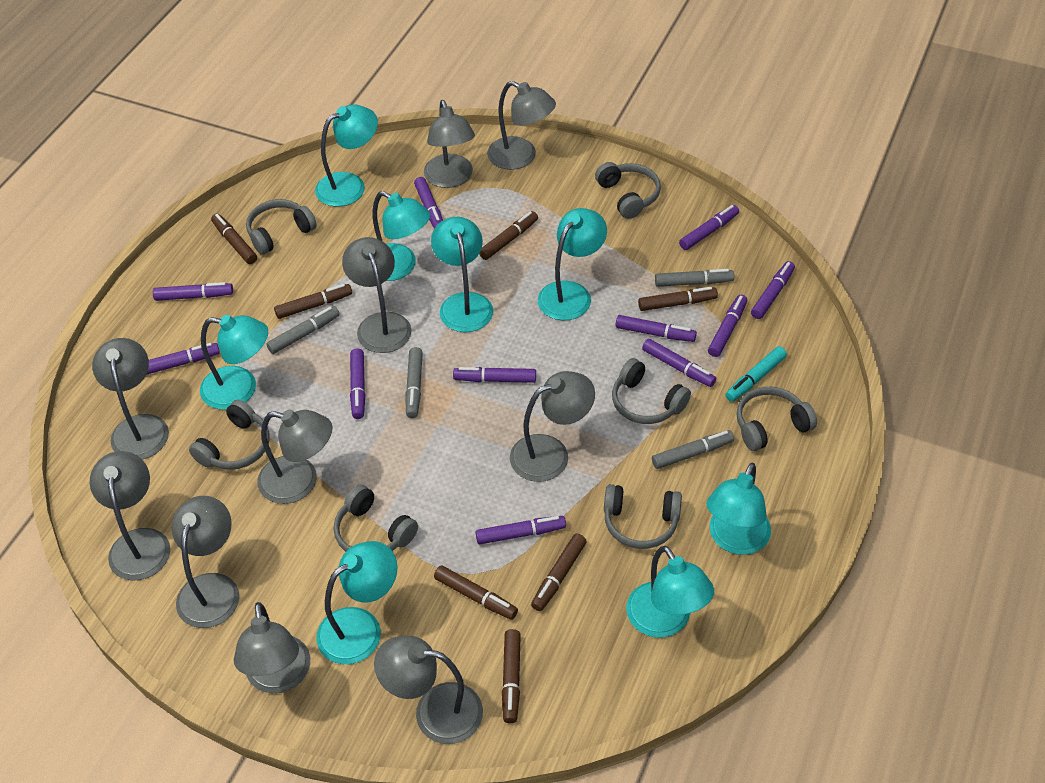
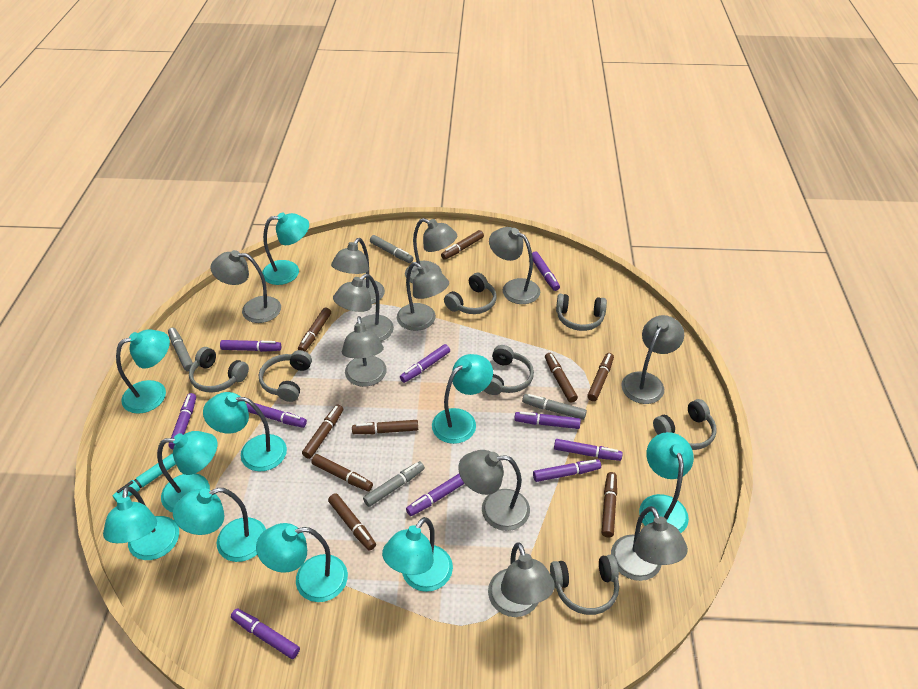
brown marker: [211,213,257,264] [274,284,352,319] [434,565,518,620] [479,211,538,260] [502,629,521,723] [531,534,587,611] [638,287,718,311] = 7 -> [298,308,331,351] [302,405,343,459] [311,454,373,491] [328,493,376,551] [352,420,418,434] [441,230,484,260] [545,353,578,403] [587,353,614,401] [602,472,617,537] = 9
grey lamp: [90,451,170,580] [92,338,169,459] [172,496,239,628] [234,602,310,693] [257,410,332,504] [342,237,411,353] [374,636,483,744] [424,100,475,188] [487,81,556,170] [510,371,595,482] = 10 -> [210,250,281,323] [331,238,385,304] [333,274,394,341] [342,316,387,387] [397,262,449,331] [405,218,457,283] [458,450,530,531] [488,543,555,617] [489,227,540,304] [611,506,688,581] [621,315,684,404] = 11
purple marker: [146,343,220,375] [153,282,233,301] [350,348,366,419] [414,177,443,229] [453,367,536,383] [476,516,566,544] [615,315,697,342] [642,339,716,387] [679,205,739,250] [708,295,747,357] [751,261,795,319] = 11 -> [168,393,196,449] [220,340,281,352] [231,609,300,659] [246,403,307,428] [400,344,450,383] [406,474,465,516] [514,412,581,429] [532,251,560,291] [533,459,601,482] [554,439,623,461] = 10
turquoise lamp: [200,315,268,410] [315,104,378,207] [316,541,397,664] [372,191,431,281] [431,217,493,332] [538,208,607,320] [626,546,714,638] [707,463,771,555] = 8 -> [103,486,179,560] [116,330,170,414] [157,431,217,512] [173,488,266,562] [203,392,287,472] [256,523,348,602] [262,212,309,285] [382,517,453,592] [432,354,493,444] [639,432,694,533] = 10

